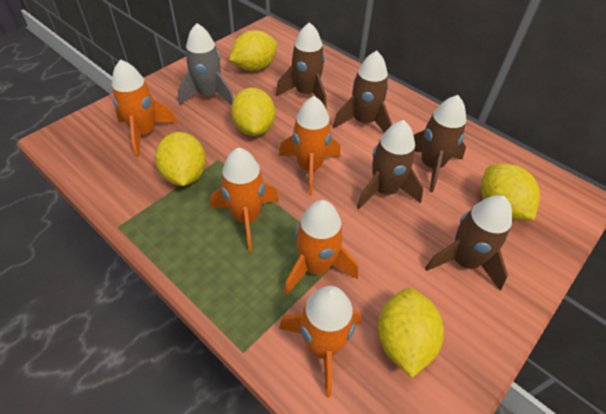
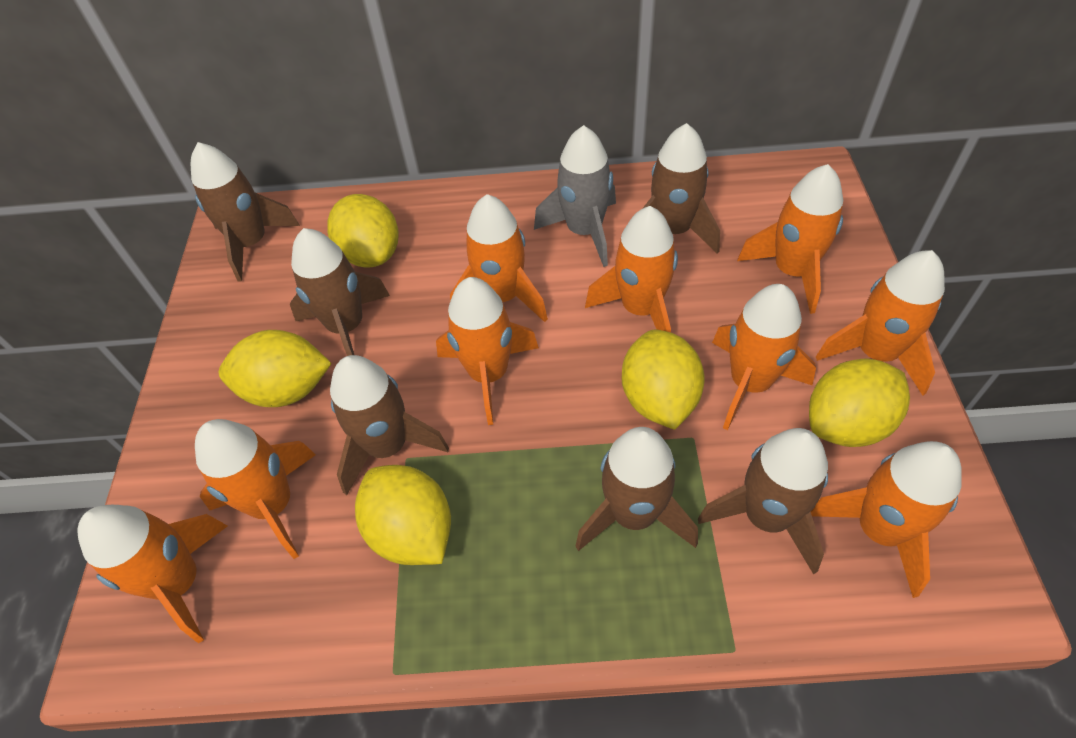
brown rocket: [276,22,327,110] [333,51,392,133] [357,120,424,209] [414,95,466,192] [425,195,512,290] = 5 -> [191,142,300,281] [290,228,390,356] [330,355,449,495] [575,427,698,551] [642,123,720,254] [698,428,828,574] = 6
orange rocket: [112,59,178,157] [210,147,279,251] [279,96,340,195] [279,286,362,397] [284,200,358,295] = 5 -> [77,505,228,643] [195,419,316,559] [436,277,539,425] [450,194,548,322] [585,206,678,333] [712,284,816,430] [737,164,843,314] [811,441,962,598] [816,250,945,395] = 9

